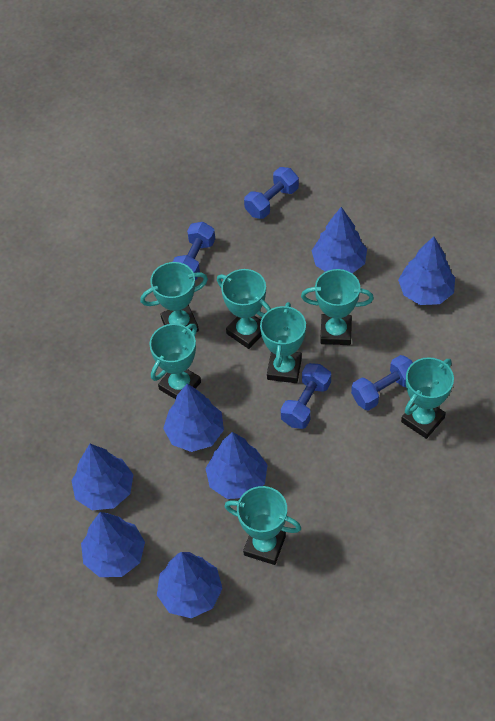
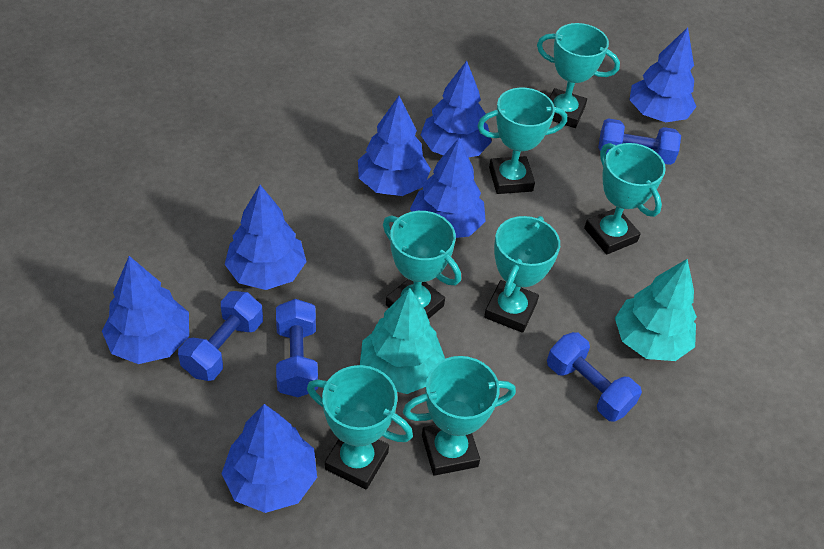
turquoise tree: none = 0 -> [360,288,445,394] [615,259,697,361] = 2

